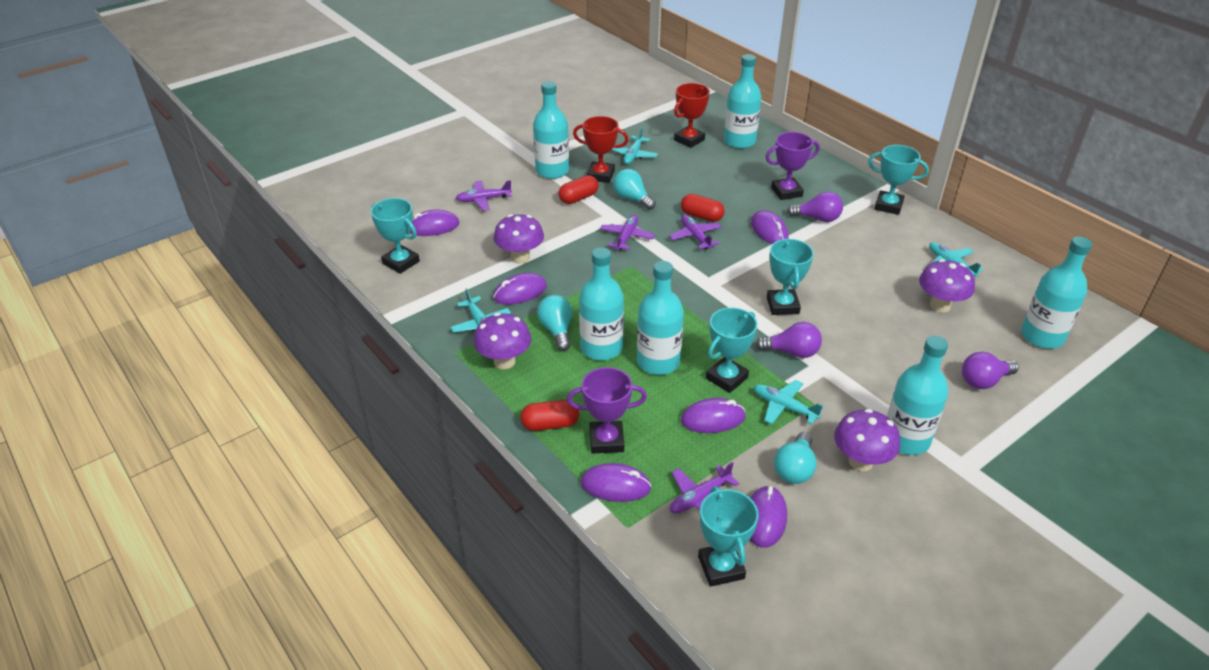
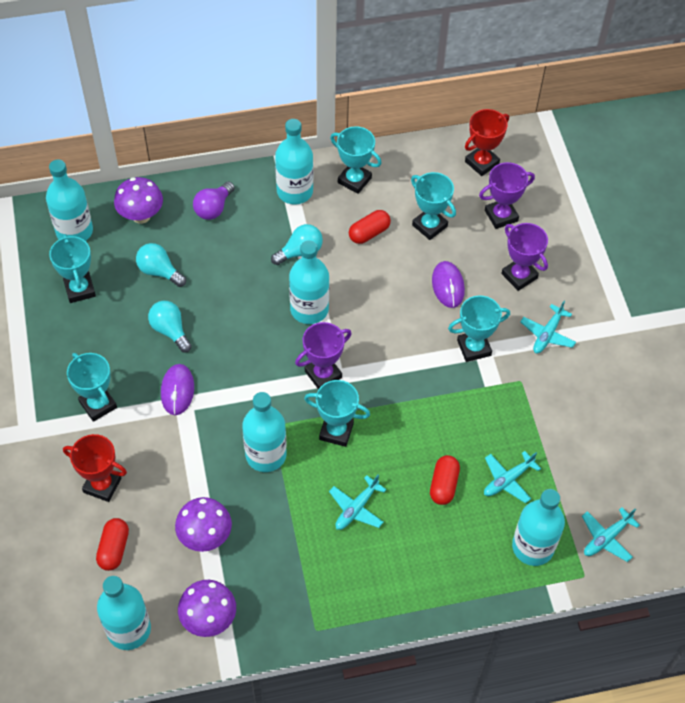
purple light bulb: [755,322,822,358] [787,192,843,222] [962,352,1019,389] = 3 -> [193,181,235,220] = 1
purple mouse: [410,210,459,236] [493,273,547,305] [581,463,652,502] [681,398,746,433] [750,485,787,548] [751,210,789,244] = 6 -> [161,364,194,415] [432,261,465,308] = 2
purple mushroom: [474,313,531,369] [494,214,544,264] [834,409,900,471] [919,259,975,312] = 4 -> [114,177,163,224] [175,497,232,552] [178,580,236,637] = 3
purple plane: [456,180,512,211] [600,215,655,250] [669,215,722,249] [670,462,739,514] = 4 -> none = 0
purple trophy: [567,367,647,454] [766,132,820,200] = 2 -> [295,322,352,389] [479,162,535,229] [501,223,548,291] = 3
turquoise trophy: [371,198,420,274] [698,486,759,587] [706,308,758,393] [767,238,814,315] [868,145,929,215] = 5 -> [49,234,96,303] [67,353,117,422] [304,380,370,447] [330,126,382,194] [411,172,456,240] [448,295,510,362] = 6

